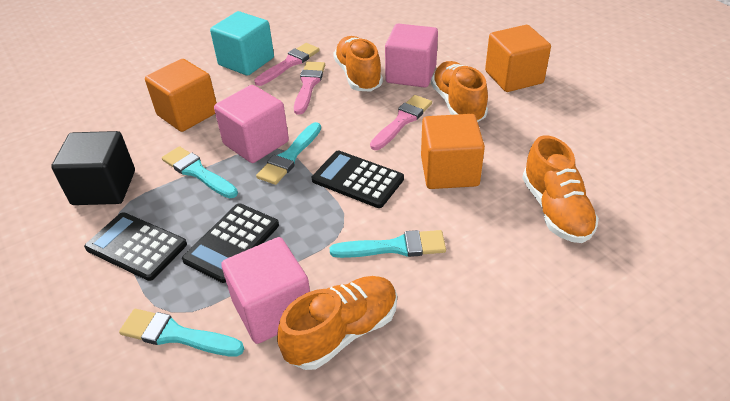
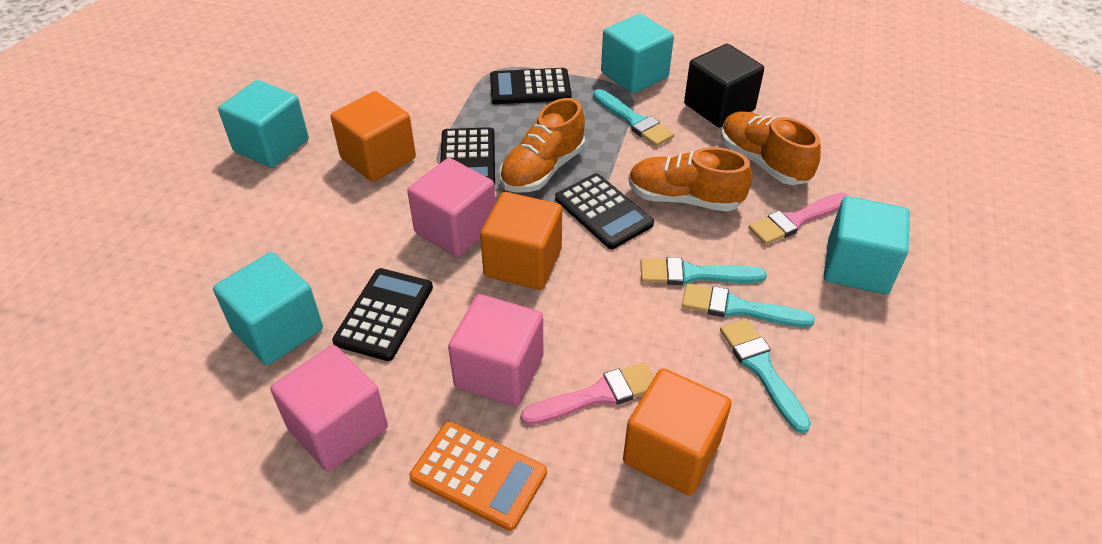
black calculator: [84,212,187,281] [182,203,279,283] [312,150,404,208] = 3 -> [332,268,433,361] [440,127,495,186] [490,68,572,104] [555,173,654,249] = 4
orange calculator: none = 0 -> [409,421,547,531] = 1
orange shoe: [277,276,397,370] [333,36,383,92] [431,61,488,122] [522,136,599,243] = 4 -> [499,98,585,192] [629,147,752,212] [721,111,821,185] = 3
pink brush: [254,43,320,86] [294,61,325,115] [370,95,432,150] = 3 -> [520,362,654,425] [748,193,848,245] = 2
turquoise cube: [210,11,274,76] = 1 -> [213,252,323,365] [218,80,309,168] [601,14,674,94] [824,196,910,294] = 4

